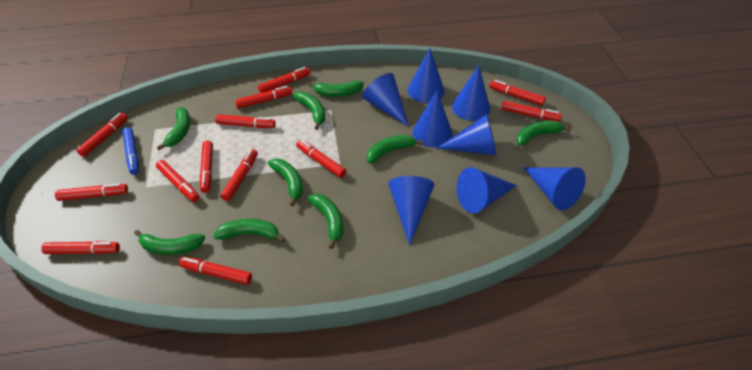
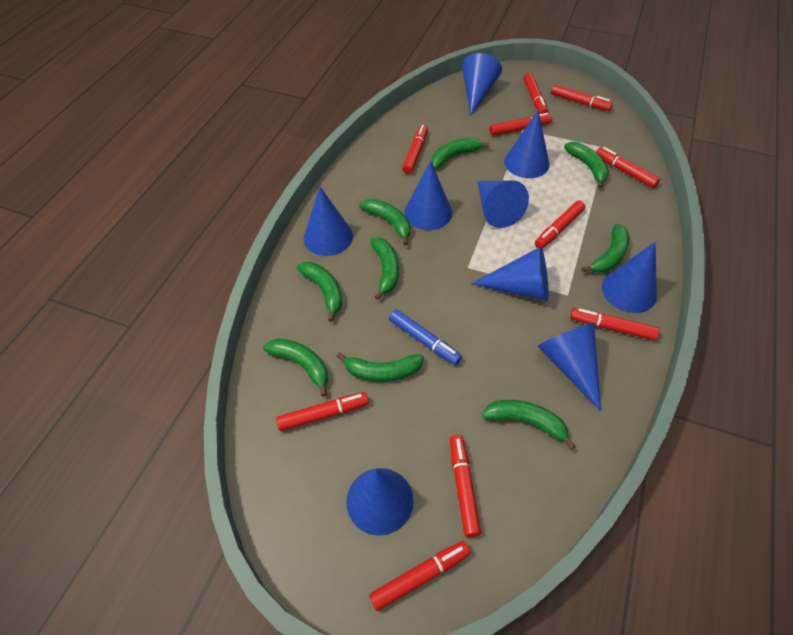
blue cone: [362,73,409,127] [388,176,435,245] [408,49,445,103] [412,91,452,147] [436,114,497,155] [452,65,490,121] [457,167,517,214] [523,167,586,210] = 8 -> [304,187,353,256] [346,468,414,536] [404,161,452,230] [462,53,502,115] [471,247,549,301] [478,180,529,228] [504,110,550,178] [537,323,601,411] [602,242,657,313] = 9
red marker: [41,241,120,254] [55,183,128,201] [76,113,128,157] [156,160,200,202] [179,257,252,285] [200,141,213,193] [215,114,275,128] [221,149,258,201] [235,86,292,109] [258,67,310,93] [296,140,346,178] [489,80,546,106] [501,101,562,122] = 13 -> [276,392,369,431] [369,541,471,611] [402,125,428,174] [450,435,481,537] [489,113,552,136] [523,73,548,114] [535,200,585,249] [551,84,613,111] [570,308,660,341] [596,147,660,188] = 10

